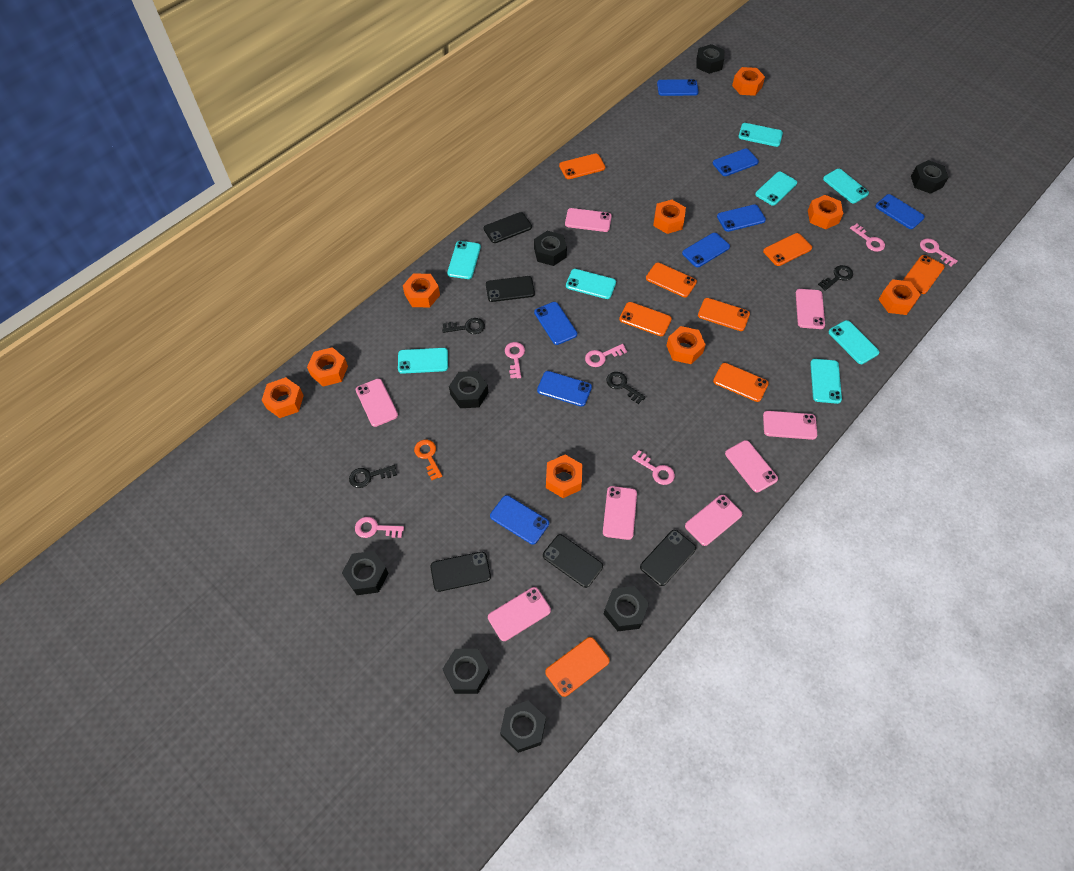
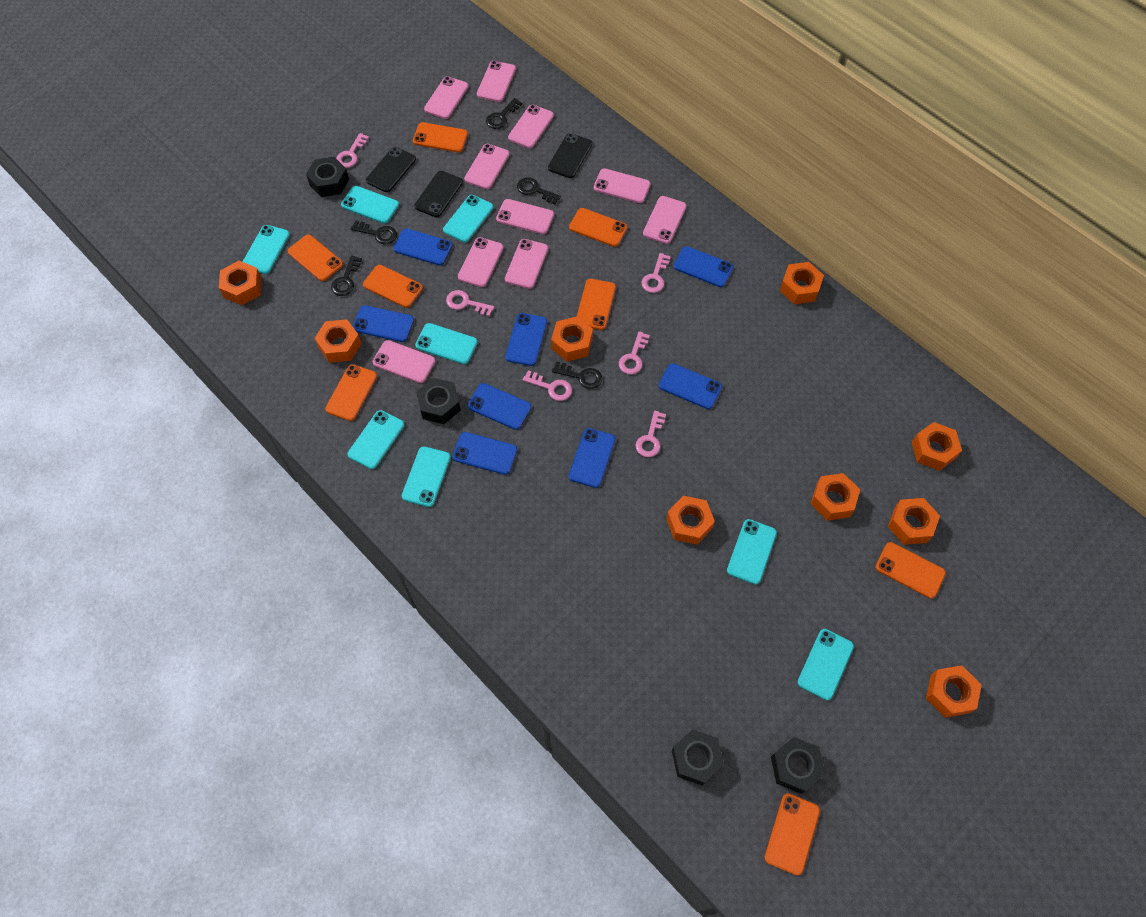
black key: [349,465,397,488] [442,318,485,334] [606,372,646,404] [818,265,853,291] = 4 -> [331,255,362,296] [351,220,397,244] [486,98,522,129] [517,177,561,204] [552,361,602,389] = 5
black nut: [342,551,389,595] [443,649,490,694] [449,371,488,408] [500,701,546,753] [534,231,567,266] [604,586,649,631] [696,44,724,74] [911,160,949,194] = 8 -> [306,157,349,197] [416,378,461,424] [672,729,724,786] [771,737,825,794] = 4
black phone: [430,552,491,592] [484,212,532,243] [486,276,535,302] [543,534,603,588] [640,530,696,586] = 5 -> [366,147,416,192] [414,171,463,217] [548,133,592,178] = 3
orange key: [414,440,442,480] = 1 -> none = 0
pink phone: [356,379,398,427] [488,587,551,641] [565,208,612,232] [603,486,637,540] [685,495,742,546] [725,440,778,493] [763,411,817,440] [796,289,825,329] = 8 -> [372,340,436,383] [424,76,469,119] [458,237,504,287] [464,144,510,189] [477,61,516,102] [496,199,554,234] [505,239,548,289] [508,105,554,148] [594,168,651,203] [643,196,687,244] = 10

